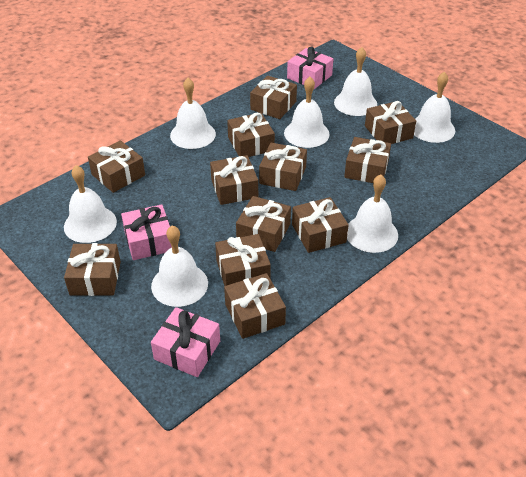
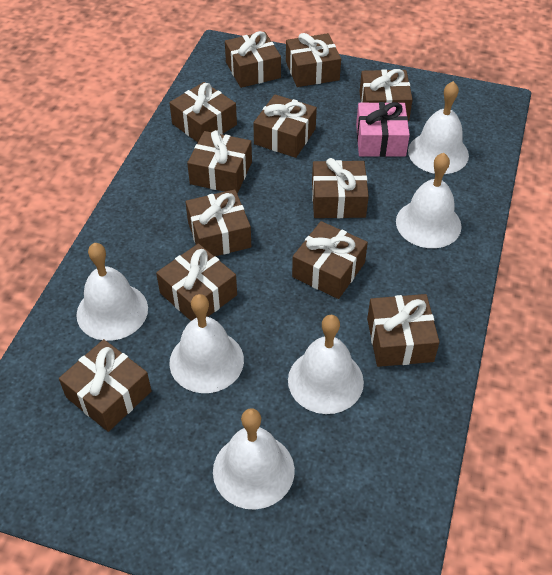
pink gift: [121,204,172,260] [151,307,220,377] [287,46,333,89] = 3 -> [356,102,410,157] = 1
white bell: [64,165,117,243] [151,225,208,307] [170,78,216,149] [284,77,330,148] [334,47,377,116] [347,174,398,253] [414,72,455,143] = 7 -> [76,243,148,341] [169,294,244,393] [213,408,295,510] [288,315,364,414] [396,153,462,248] [408,81,469,174] = 6

